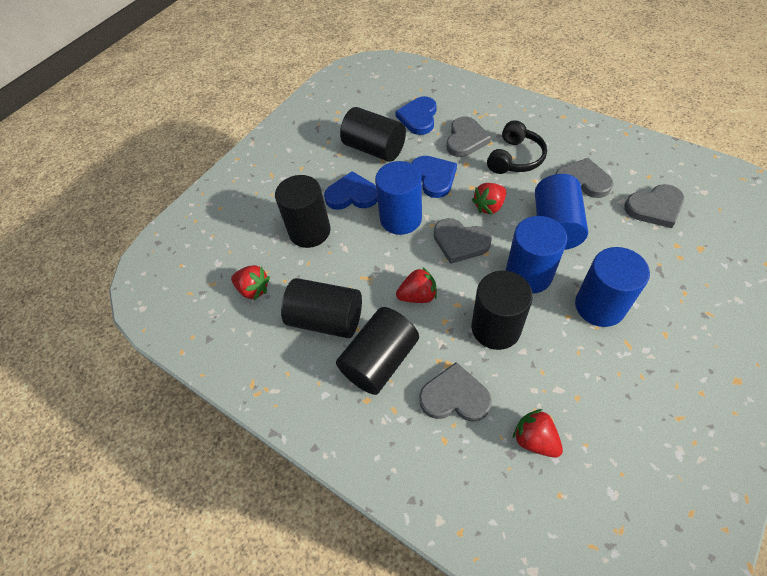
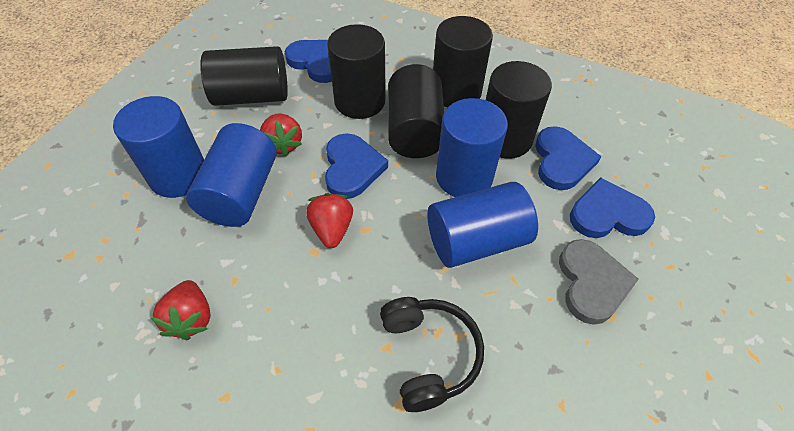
blue heart: [324,171,378,210] [395,96,437,135] [411,156,457,198] = 3 -> [285,40,332,83] [325,133,388,199] [535,126,602,190] [570,177,655,238] = 4
grey heart: [419,362,492,422] [434,218,492,264] [447,117,491,157] [555,158,613,198] [624,184,684,228] = 5 -> [559,239,639,325] = 1
red strawberry: [231,265,270,300] [396,267,437,303] [472,183,506,215] [513,409,563,458] = 4 -> [151,280,211,340] [260,113,302,157] [306,193,353,248] = 3

